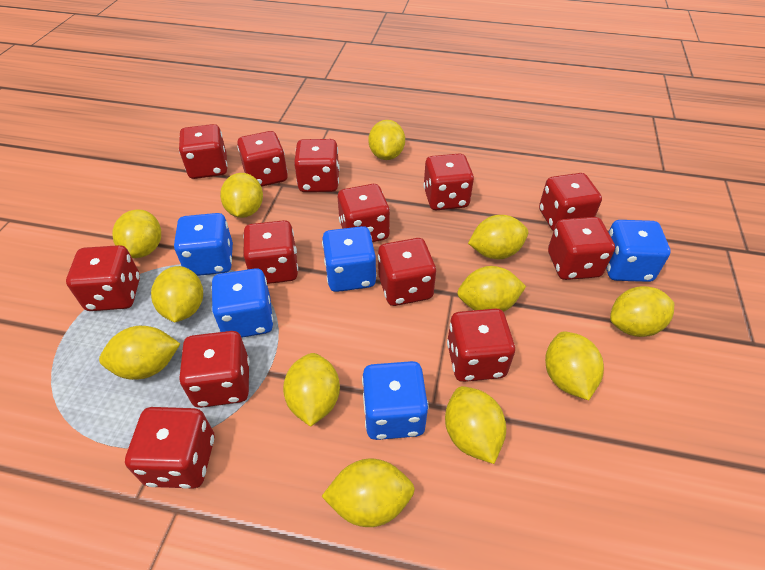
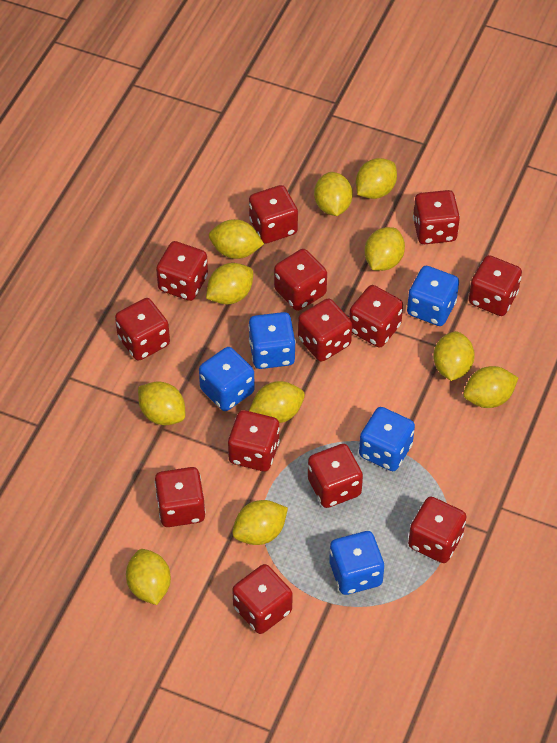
yellow lemon: [99,326,180,380] [112,209,161,258] [151,266,203,322] [220,173,263,218] [283,353,340,427] [321,459,415,527] [368,120,405,160] [445,386,506,464] [457,266,526,312] [468,215,528,259] [545,331,604,400] [610,286,674,337] = 12 -> [126,549,171,605] [138,381,185,425] [206,263,253,304] [209,219,264,259] [232,500,288,545] [249,381,305,423] [314,172,353,216] [356,158,397,199] [365,227,405,271] [433,331,475,381] [463,366,518,408] = 11

